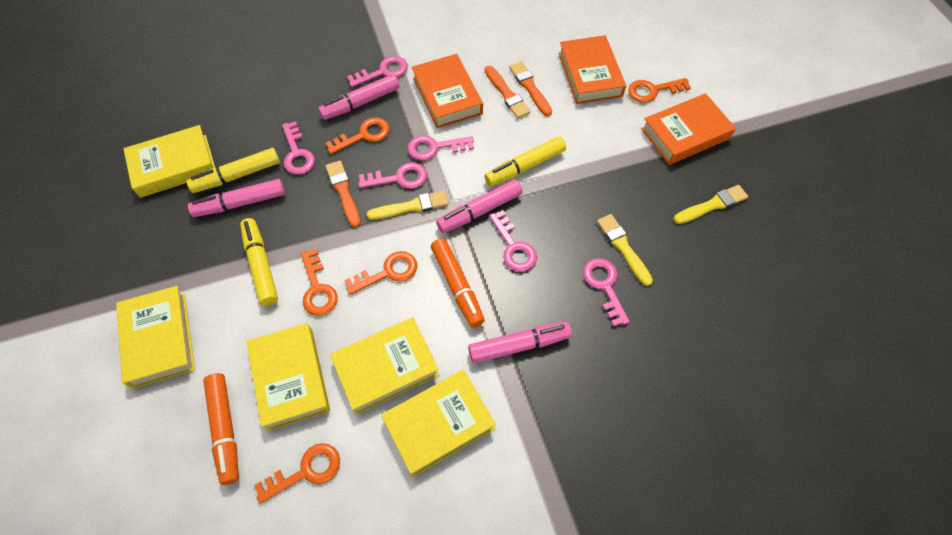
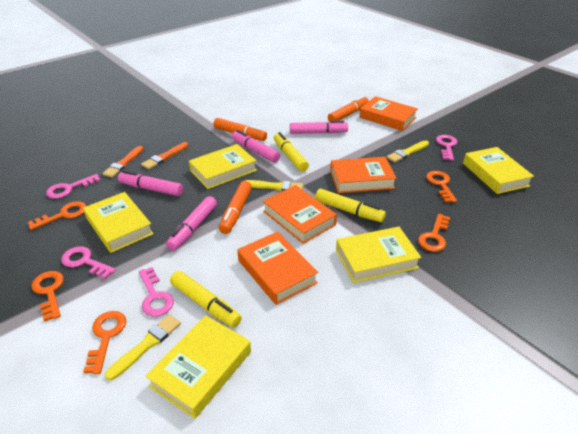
orange book: [412,54,483,128] [558,35,626,104] [641,93,736,165] = 3 -> [237,231,318,305] [263,185,337,244] [330,157,397,193] [359,96,418,131] = 4
orange brush: [325,161,361,228] [485,66,531,119] [509,61,552,116] = 3 -> [102,146,144,177] [141,142,188,169] = 2
orange marker: [203,373,239,485] [431,238,485,328] = 2 -> [213,118,267,141] [219,181,252,234] [328,96,369,122] = 3
pink key: [282,121,315,175] [347,56,408,87] [358,162,427,189] [408,135,474,161] [489,210,537,271] [583,258,630,327] = 6 -> [46,174,101,199] [61,246,116,279] [139,267,174,317] [436,135,457,160] = 4

